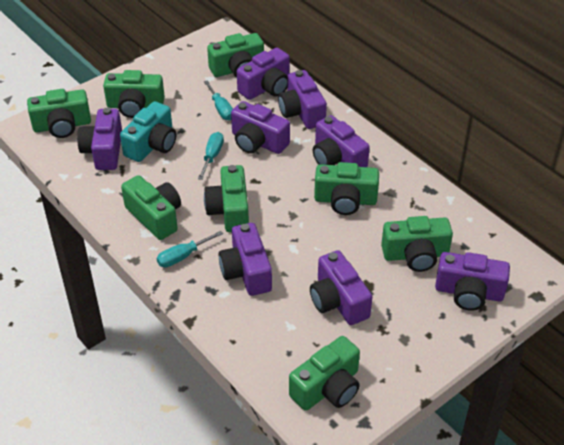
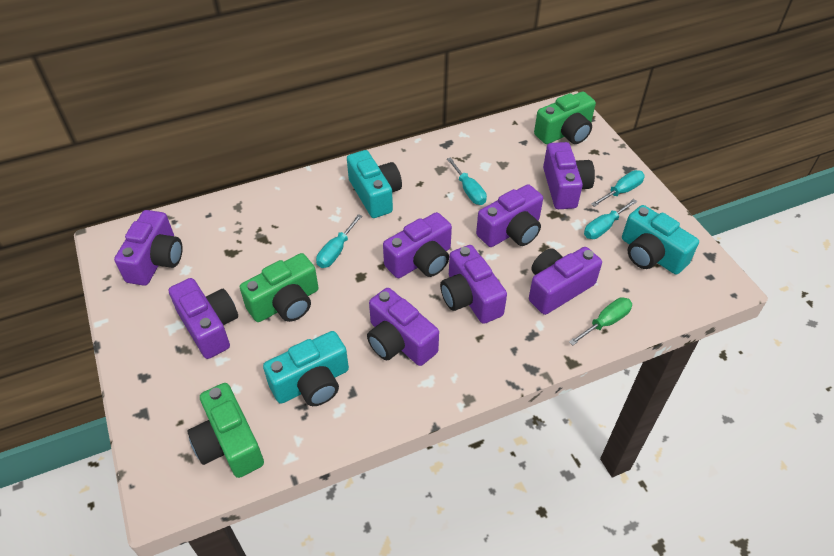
green camera: [27,89,91,138] [103,70,165,118] [121,175,181,240] [204,165,249,232] [207,33,264,78] [289,336,360,411] [314,162,379,215] [381,216,453,272] = 8 -> [188,383,264,478] [240,253,319,322] [534,92,596,144] = 3
green screwdriver: none = 0 -> [569,297,632,345] = 1
turquoise camera: [120,101,176,162] = 1 -> [263,331,349,406] [347,150,402,218] [622,205,699,275] = 3
turquoise screwdriver: [157,231,223,267] [198,132,224,180] [204,80,233,120] = 3 -> [316,214,362,268] [447,157,487,205] [584,199,637,239] [591,170,645,207] = 4

